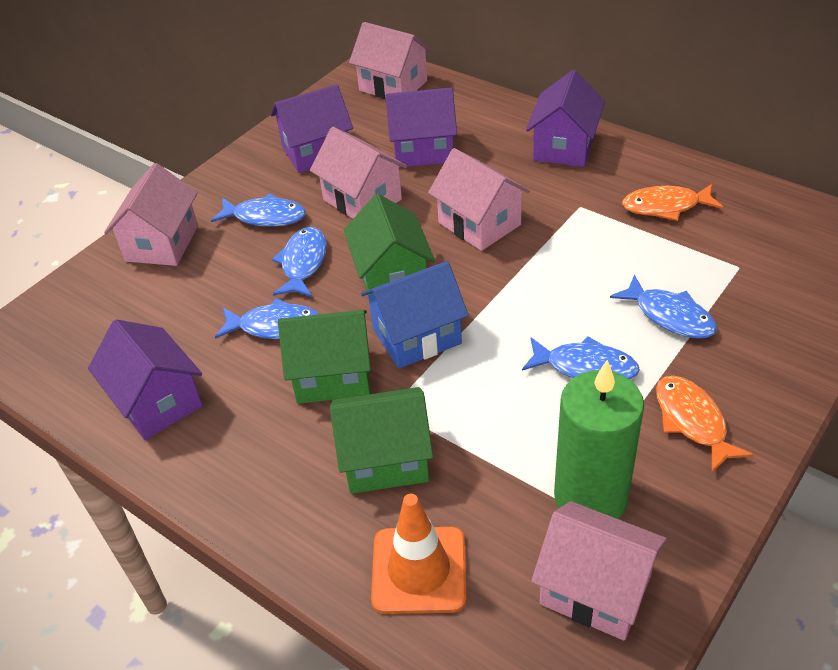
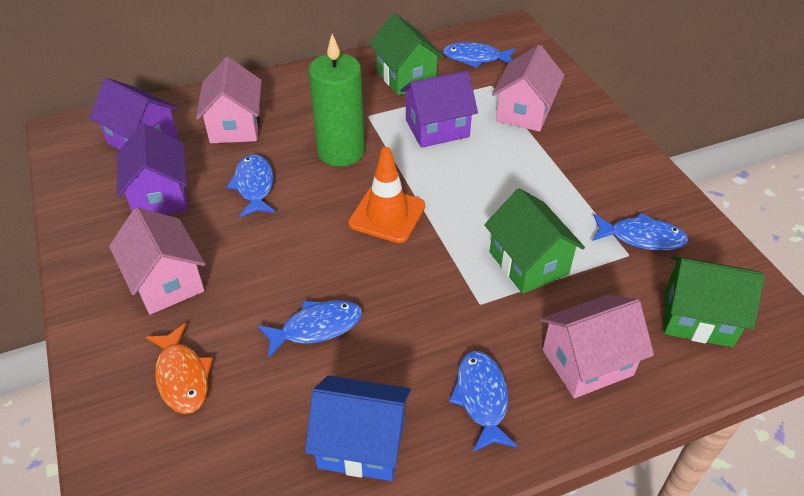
orange fish: [622,184,723,221] [656,376,754,473] = 2 -> [146,323,213,414] = 1
pink house: [104,163,198,266] [310,127,407,219] [349,22,432,99] [428,148,530,251] [531,501,667,641] = 5 -> [109,207,205,315] [196,57,262,143] [492,45,565,132] [540,295,654,398] = 4
purple house: [88,319,203,440] [270,84,353,173] [385,87,457,167] [526,70,605,167] = 4 -> [89,78,178,150] [117,123,188,215] [400,70,478,148] = 3

